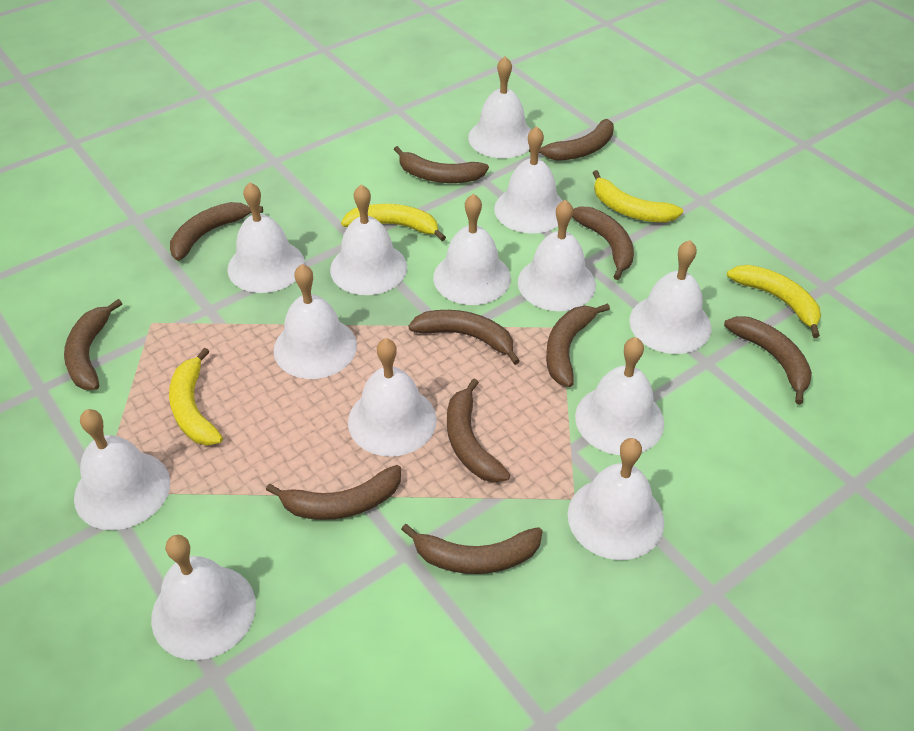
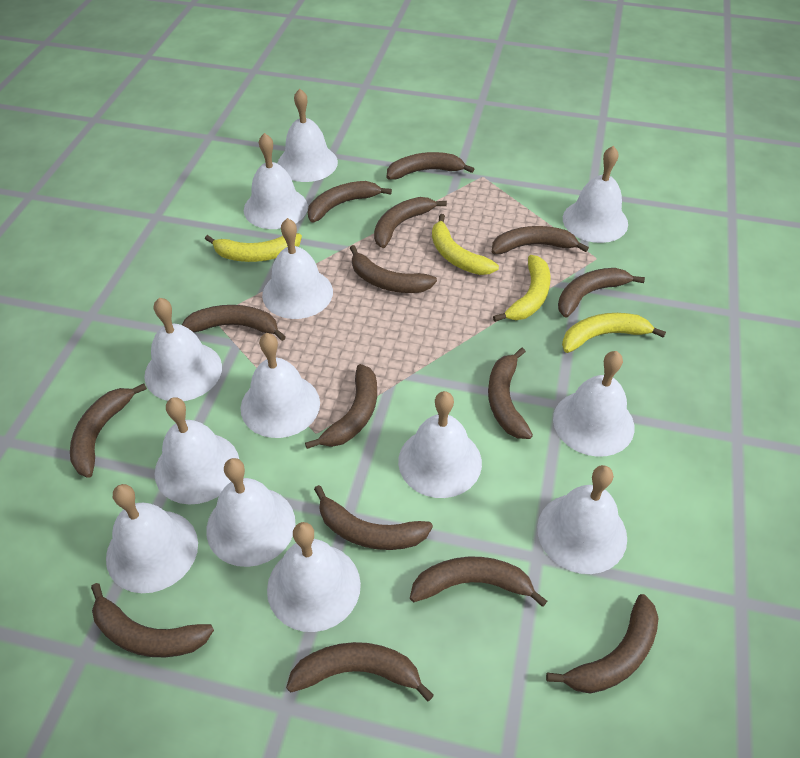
brown banana: [64,299,122,390] [170,202,263,261] [266,465,401,520] [394,146,489,183] [401,524,543,574] [408,310,520,365] [447,379,510,483] [529,119,614,161] [546,303,610,387] [572,206,634,280] [724,316,812,404] = 11 -> [70,383,147,478] [91,583,214,657] [182,305,286,341] [286,642,434,702] [305,364,377,449] [308,181,392,223] [314,485,433,550] [350,245,437,293] [374,197,447,248] [387,152,474,180] [410,557,547,607] [488,348,533,439] [492,226,589,254] [546,594,659,694] [558,268,645,318] = 15

